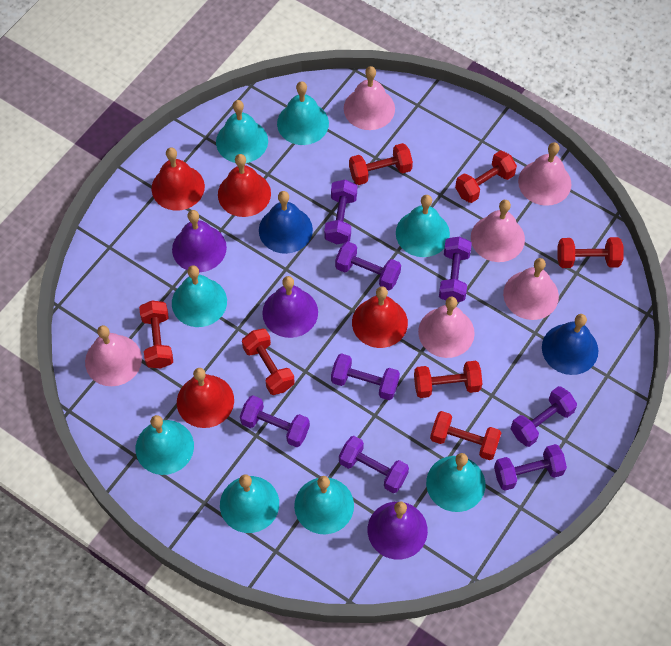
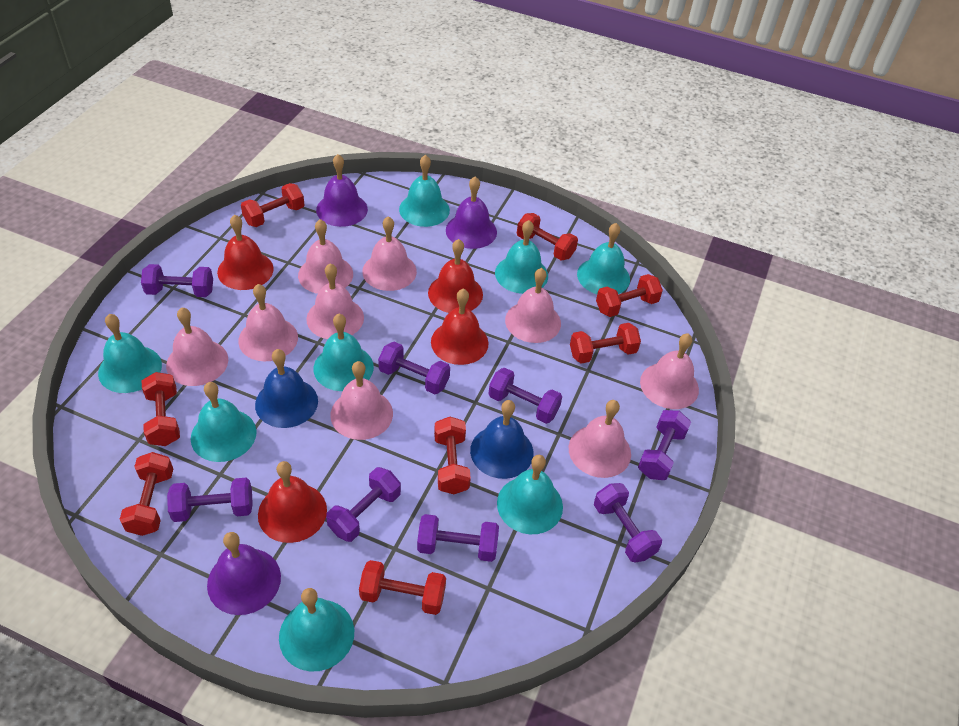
pink bell: [85,325,142,386] [344,66,395,130] [418,297,475,358] [471,200,525,262] [503,258,559,320] [518,142,571,206] = 6 -> [166,308,228,386] [238,284,298,361] [298,219,353,294] [306,263,364,339] [330,361,393,440] [362,216,417,291] [505,268,561,343] [569,400,631,478] [640,333,699,409] = 9
red dumbbell: [139,301,173,369] [242,329,294,395] [349,143,413,185] [414,361,482,398] [430,411,501,460] [455,150,517,203] [558,237,624,268] = 7 -> [119,452,173,536] [142,372,180,446] [241,183,305,227] [359,560,446,615] [434,417,471,494] [517,213,578,261] [570,323,641,363] [596,274,663,317] = 8

